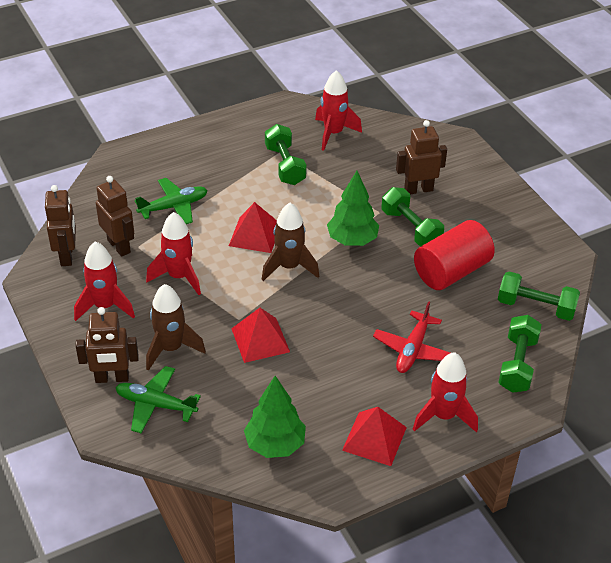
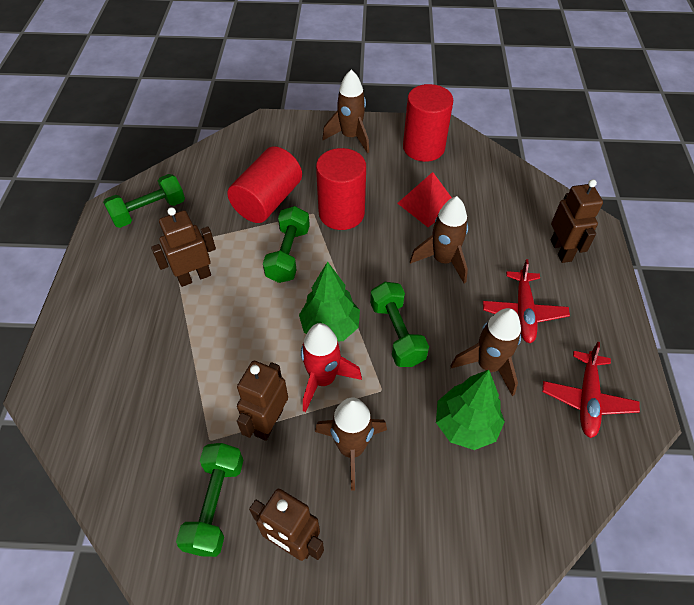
brown rocket: [146,284,206,371] [262,203,319,281] = 2 -> [315,397,387,491] [322,69,369,153] [410,196,468,283] [450,308,521,396] = 4
green plane: [115,366,201,433] [135,178,208,224] = 2 -> none = 0
red cylinder: [414,220,495,290] = 1 -> [227,146,302,223] [316,148,366,230] [403,84,453,162] = 3
red plane: [373,301,450,373] = 1 -> [483,259,570,343] [542,342,640,438] = 2
red pyramid: [229,202,277,253] [231,308,290,363] [342,407,407,466] = 3 -> [397,172,452,227] = 1
red rocket: [74,242,135,321] [146,212,201,295] [315,70,362,151] [413,352,478,433] = 4 -> [301,323,362,412] = 1

